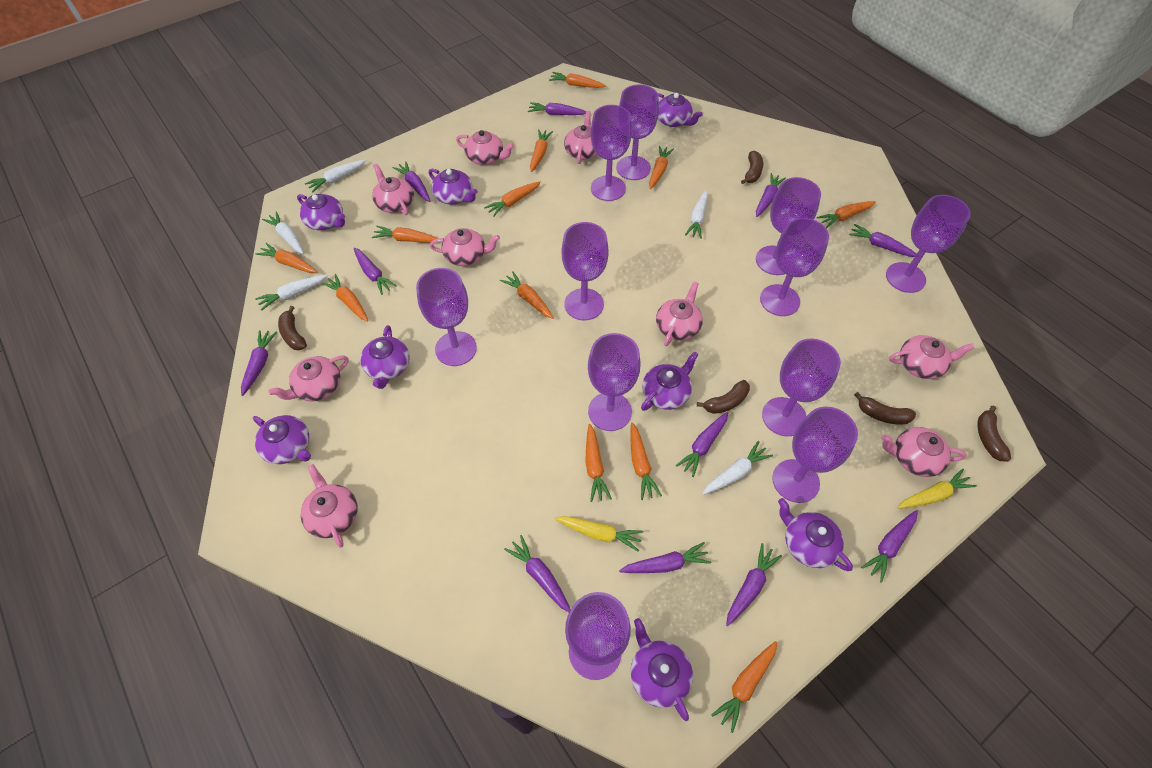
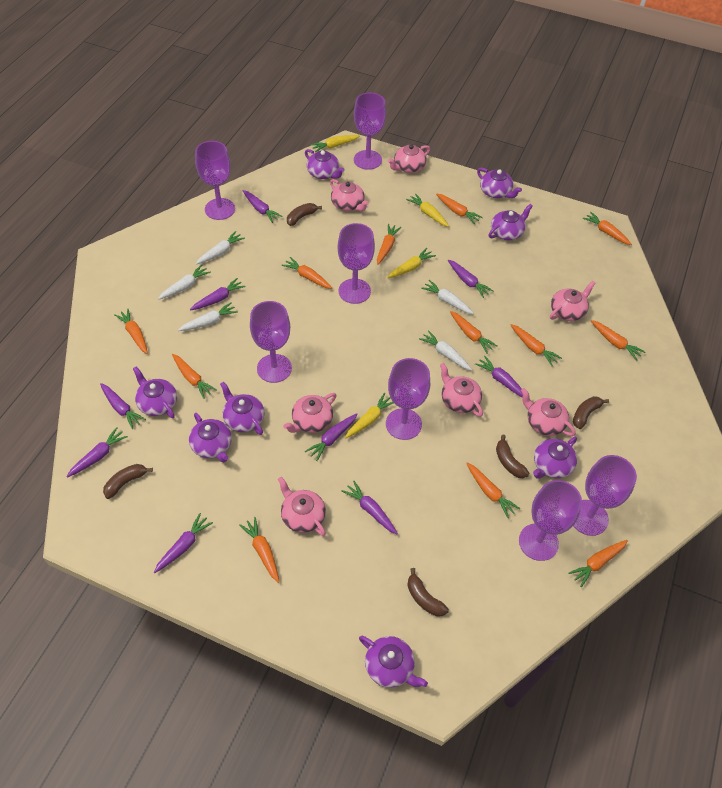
pink teapot: [269,356,349,401] [300,464,358,548] [372,164,414,215] [430,228,500,266] [456,130,514,165] [564,111,597,164] [656,281,703,346] [881,427,966,477] [889,335,974,379] = 9 -> [278,477,326,536] [283,393,336,433] [330,179,369,211] [388,144,430,173] [440,363,483,417] [521,388,576,436] [550,281,596,321] = 7
purple carrot: [241,330,277,396] [354,248,397,295] [392,161,430,202] [504,535,571,612] [528,102,586,115] [619,542,711,573] [675,412,729,477] [726,543,782,626] [756,173,786,217] [849,224,916,257] [861,510,918,583] = 11 -> [66,427,128,478] [100,383,146,429] [154,513,213,573] [190,278,245,311] [243,190,283,223] [305,413,358,461] [342,481,398,534] [448,260,493,298] [475,356,523,398] = 9
purple goblet: [416,268,477,366] [562,222,609,320] [565,592,631,680] [588,333,641,431] [591,105,632,201] [616,84,659,180] [756,177,821,275] [760,218,829,316] [762,339,841,436] [772,407,858,503] [886,195,971,293] = 11 -> [195,141,235,220] [250,301,292,383] [338,223,375,304] [354,93,386,170] [386,358,430,440] [519,480,582,561] [573,455,637,536] = 7
yellow carrot: [554,516,643,552] [897,469,977,509] = 2 -> [310,135,360,152] [345,393,394,438] [387,248,436,278] [406,194,449,227] = 4

